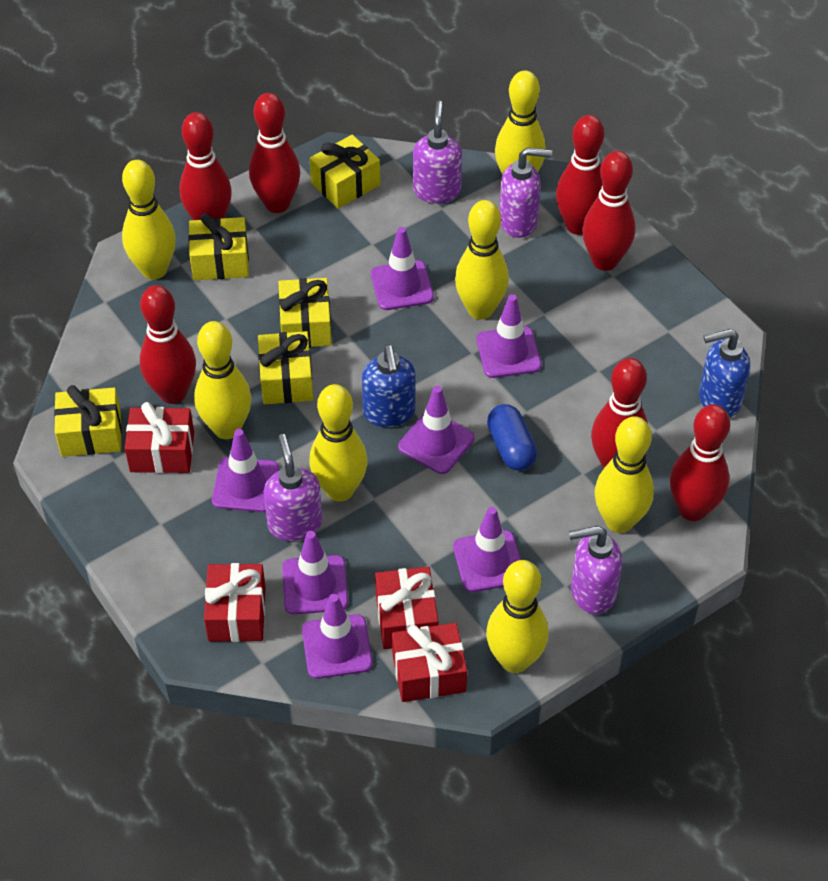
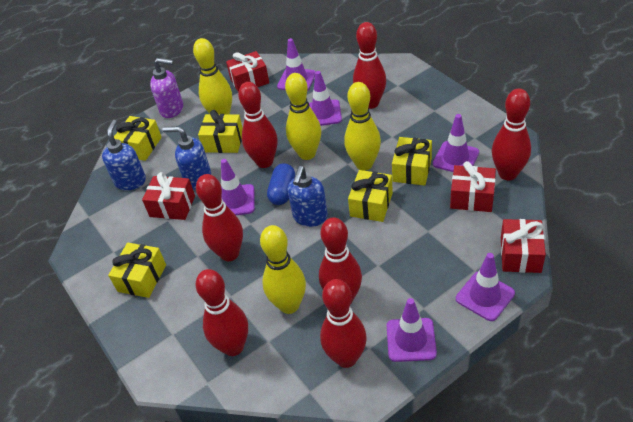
blue soap dispenser: [362,345,416,427] [699,329,750,418] = 2 -> [102,120,146,191] [163,126,211,190] [288,166,328,227] = 3
purple soap dispenser: [264,434,322,541] [413,101,462,203] [499,147,552,238] [569,526,622,615] = 4 -> [150,58,183,118] = 1
purple traffic cone: [212,429,279,512] [282,531,348,614] [302,594,373,679] [371,227,434,310] [398,386,475,474] [453,507,521,592] [477,294,541,378] = 7 -> [221,159,255,215] [277,38,316,91] [309,71,342,126] [386,298,437,362] [433,114,479,172] [456,253,515,321] = 6
yellow bowling pin: [122,160,176,280] [194,321,251,439] [309,384,368,502] [455,200,509,320] [486,560,549,673] [495,71,546,175] [595,416,654,533] = 7 -> [193,38,232,114] [260,225,306,314] [285,73,321,160] [344,82,381,171] = 4

